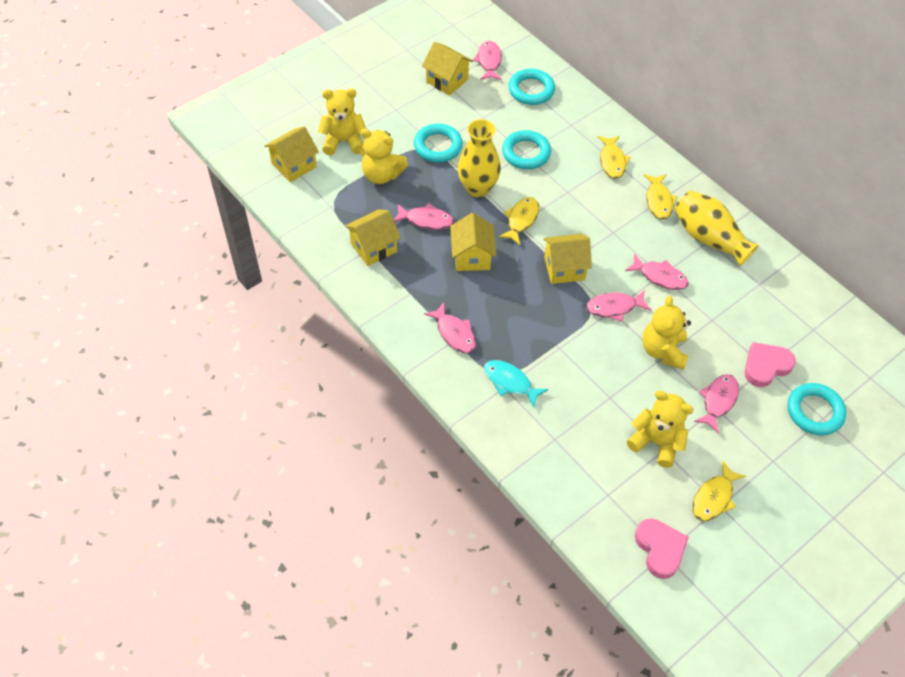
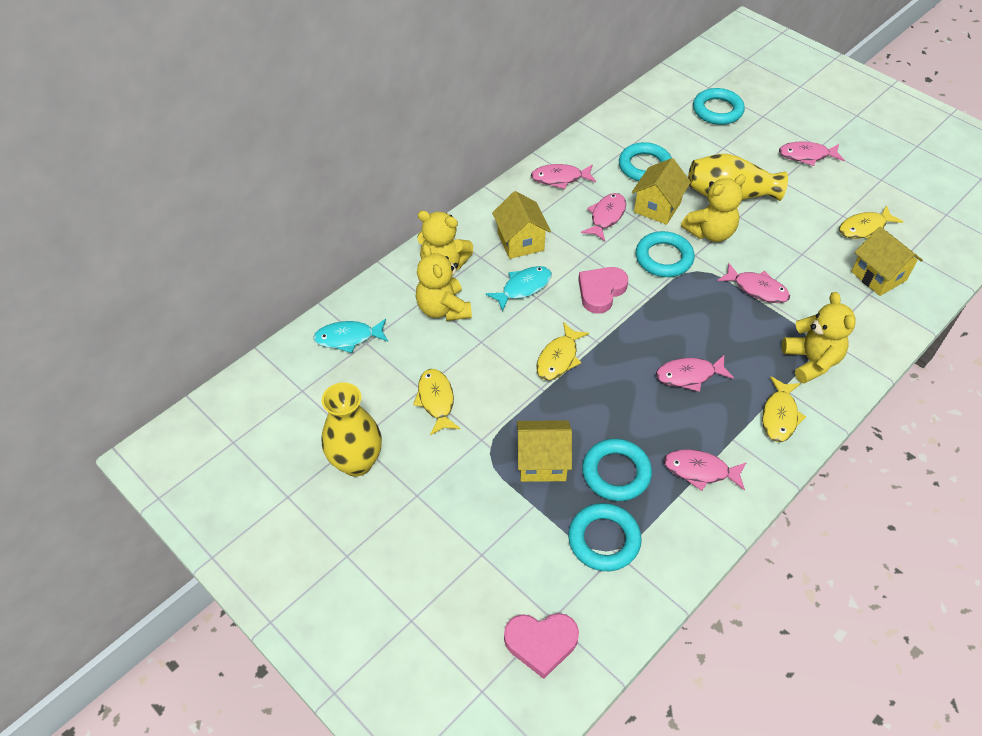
turquoise fish: [484,360,548,408] = 1 -> [313,319,388,353] [486,266,552,312] = 2
turquoise ring: [414,124,463,163] [502,130,551,169] [508,69,555,105] [788,383,846,435] = 4 -> [568,503,642,571] [582,439,652,501] [619,142,672,181] [636,231,694,277] [693,88,745,125] = 5
yellow house: [264,126,319,182] [345,209,401,266] [422,42,473,96] [450,213,496,271] [543,234,592,284] = 5 -> [492,191,551,259] [517,420,572,482] [632,158,691,225] [851,227,923,296] = 4

